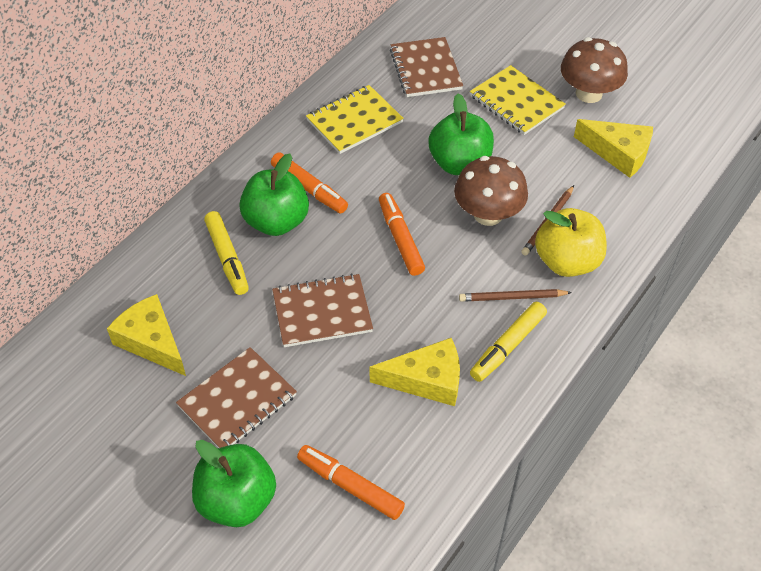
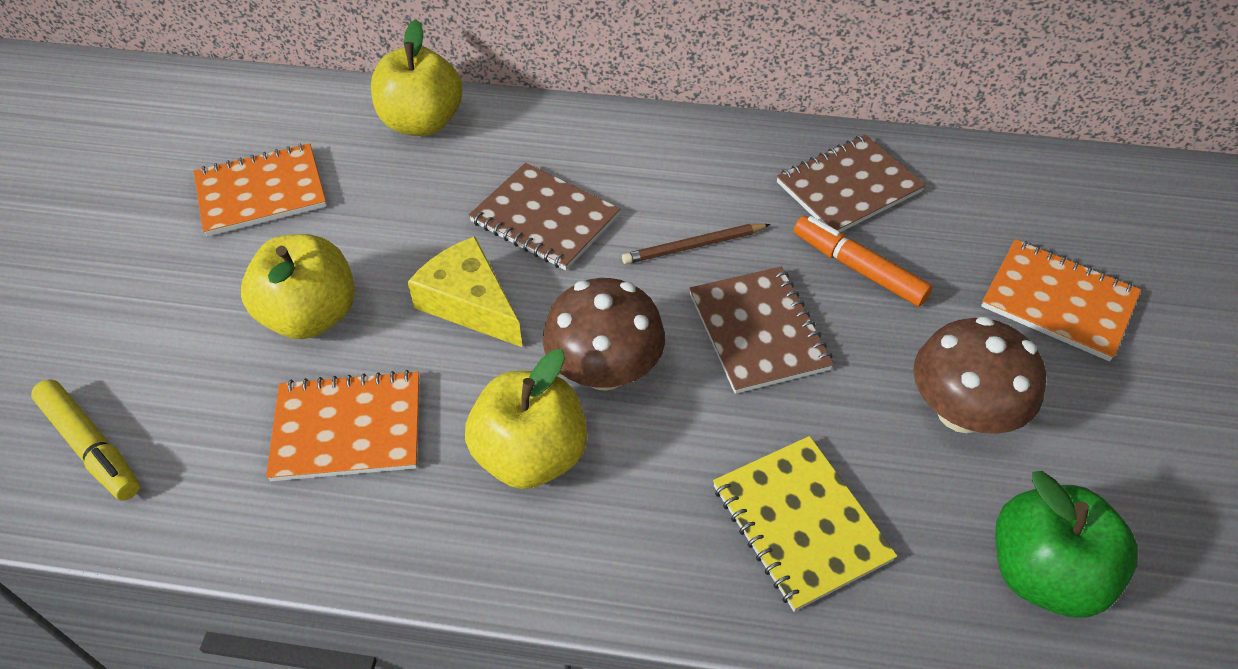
brown pencil: [459,289,572,301] [521,185,574,256] = 2 -> [622,224,770,264] = 1
green apple: [192,440,276,527] [239,154,309,236] [428,94,494,175] = 3 -> [995,471,1138,617] = 1
orange marker: [271,152,348,214] [297,445,405,520] [379,193,425,276] = 3 -> [793,216,932,306] = 1
orange notebook: none = 0 -> [193,143,327,236] [266,370,420,481] [981,239,1141,361] = 3
yellow apple: [535,208,607,277] = 1 -> [241,234,355,339] [371,19,463,136] [465,349,587,489] = 3
yellow cheese: [107,294,186,376] [370,338,460,406] [574,119,653,178] = 3 -> [408,237,522,347] = 1
yellow marker: [204,211,249,295] [470,302,547,382] = 2 -> [31,379,140,500] = 1
yellow notebook: [306,85,404,154] [470,65,566,135] = 2 -> [713,436,897,612] = 1

